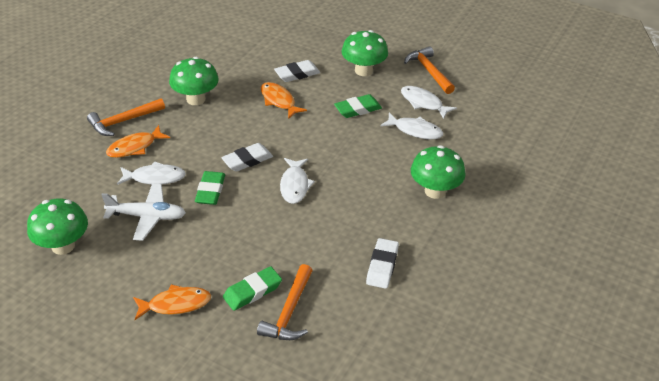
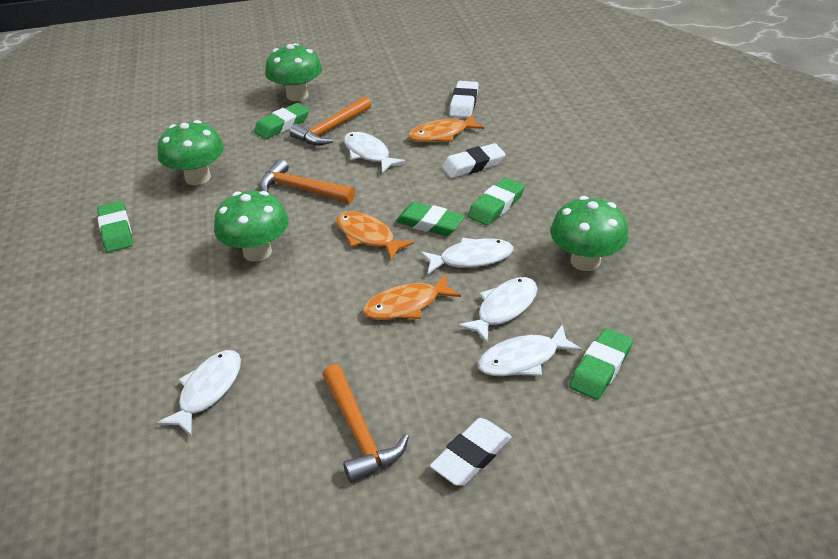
green eraser: [195,171,225,205] [223,266,282,311] [334,94,382,118] = 3 -> [97,201,133,252] [254,103,309,139] [395,202,465,236] [468,178,525,226] [569,328,633,400] = 5
white fish: [117,161,186,185] [280,158,315,204] [380,112,443,139] [401,86,457,119] = 4 -> [156,350,241,436] [344,132,406,173] [420,238,513,274] [457,277,538,343] [477,324,582,376] = 5
white plane: [101,183,186,241] = 1 -> none = 0

